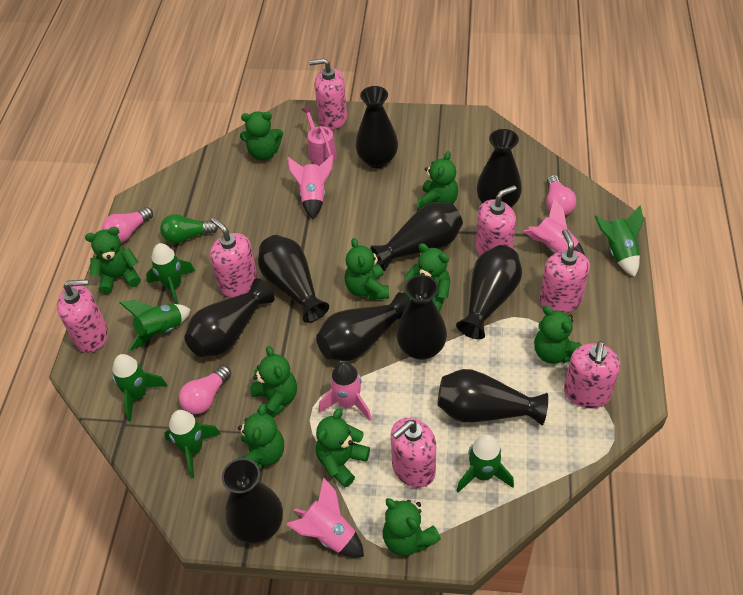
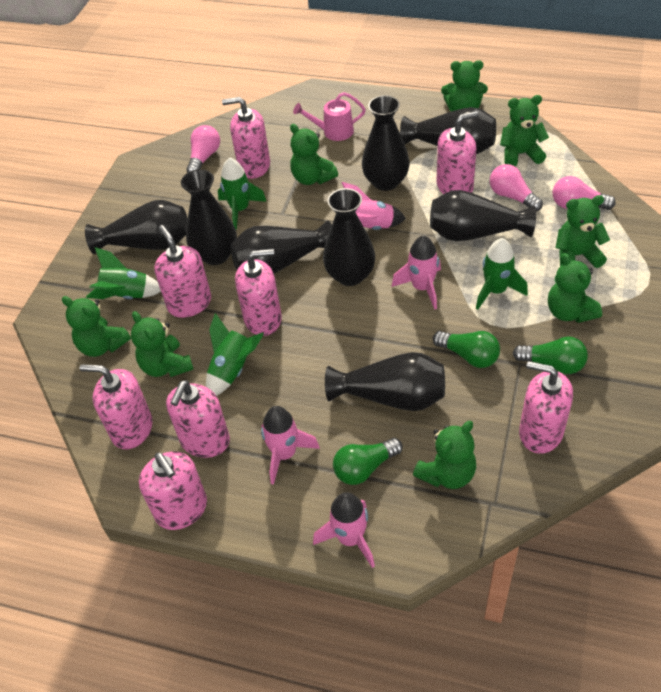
black vase: [184,278,275,357] [222,458,283,544] [258,235,329,323] [316,292,410,361] [355,86,398,168] [371,202,463,271] [396,275,447,360] [437,369,548,425] [456,245,522,339] [477,129,522,207] = 10 -> [85,200,188,254] [181,169,237,265] [231,221,332,273] [323,188,375,286] [325,352,445,411] [362,95,410,191] [400,107,496,154] [430,190,536,241] = 8
green light bulb: [160,214,218,244] = 1 -> [333,438,403,485] [433,331,500,368] [513,336,588,374] = 3
green rocket: [112,354,167,421] [120,300,191,351] [146,243,195,304] [164,410,221,478] [457,434,514,493] [594,205,643,277] = 6 -> [86,247,161,299] [206,313,264,396] [218,158,267,230] [476,238,528,310] = 4
green teddy bear: [85,227,141,294] [236,404,284,470] [240,111,283,161] [250,346,297,418] [316,408,370,487] [345,238,389,300] [383,498,441,556] [403,243,450,312] [417,151,458,211] [534,306,582,364] = 10 -> [62,296,131,357] [131,311,193,377] [290,124,338,185] [413,421,476,489] [441,60,488,111] [500,95,549,166] [548,253,602,323] [556,195,610,268] = 8
pink soap dispenser: [57,279,108,353] [210,217,258,297] [309,58,347,129] [391,418,436,488] [476,185,517,256] [540,229,590,313] [564,341,620,409] = 7 -> [79,364,153,449] [139,452,207,530] [154,225,211,318] [166,380,230,458] [222,97,270,179] [235,249,282,336] [436,111,478,194] [519,361,573,454] = 8

